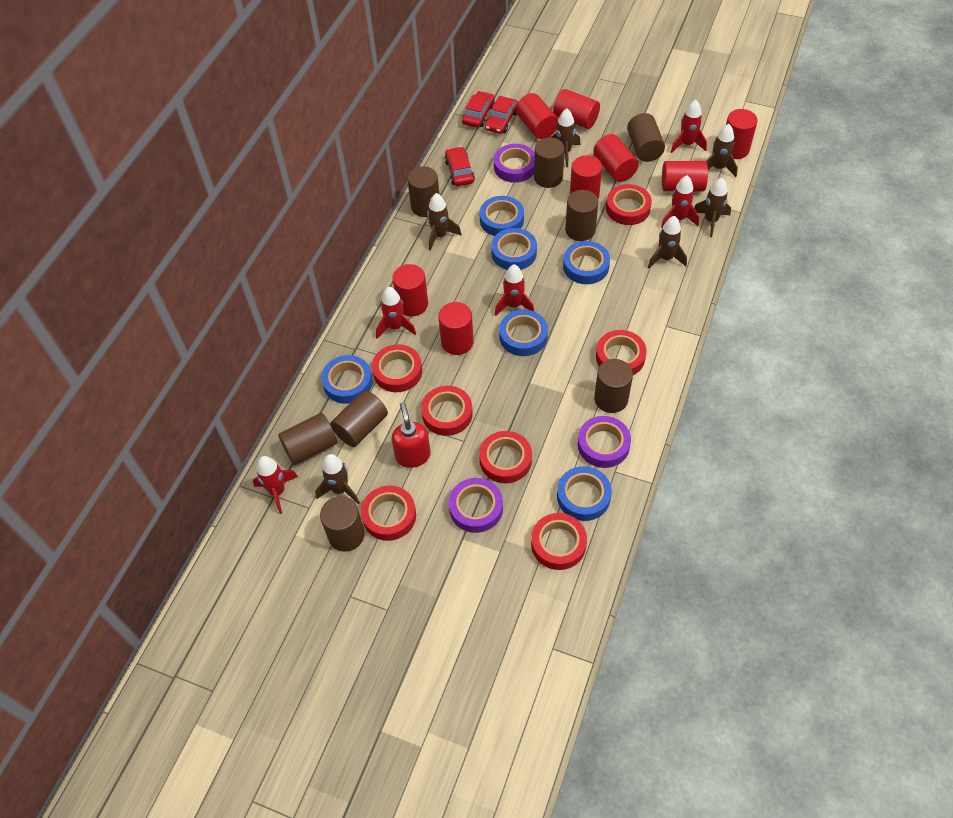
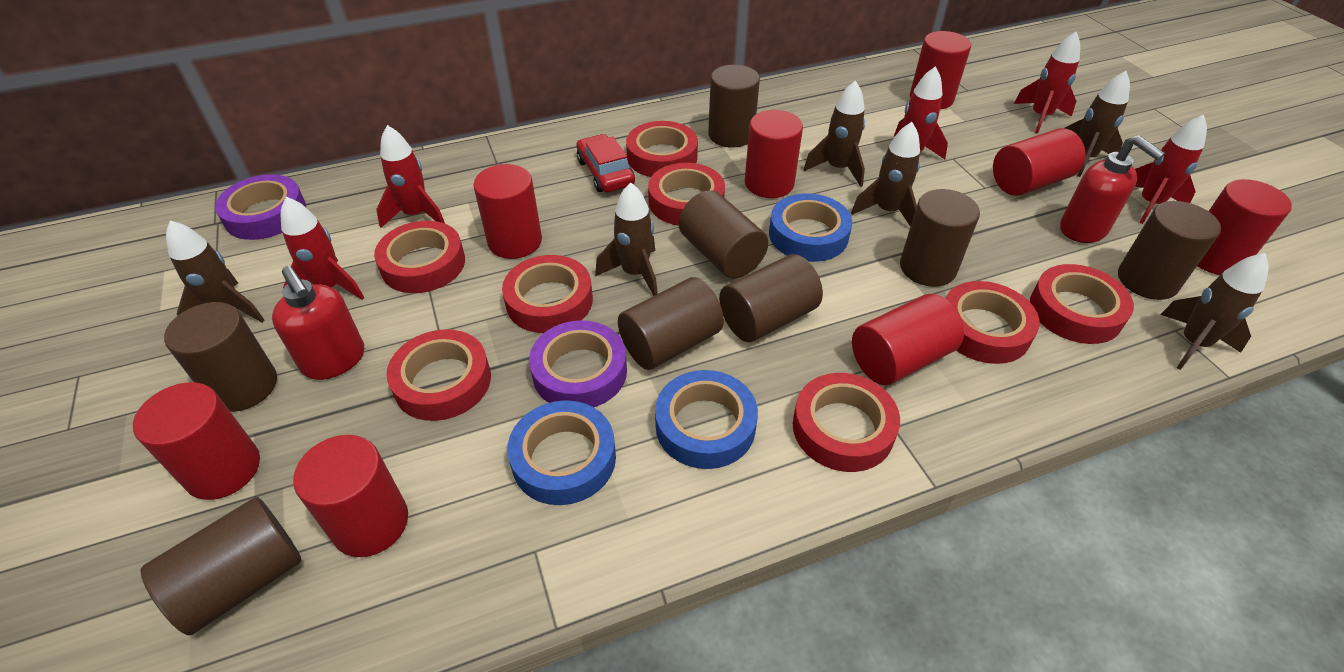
blue tape: [321,355,373,404] [479,196,524,236] [491,228,537,270] [499,310,548,356] [557,466,612,521] [563,241,610,284] = 6 -> [507,400,616,505] [655,370,758,469] [769,193,852,262] = 3
purple tape: [449,478,503,533] [494,144,535,183] [578,416,631,468] = 3 -> [215,174,306,240] [529,320,627,407] = 2
red car: [445,147,475,186] [462,91,495,128] [485,96,518,134] = 3 -> [576,134,635,192] = 1
red soap dispenser: [391,402,431,468] = 1 -> [272,266,364,380] [1060,135,1165,243] = 2
red tape: [361,485,416,541] [372,344,422,392] [421,386,473,436] [479,431,532,483] [531,513,587,570] [596,330,647,375] [606,184,652,225] = 7 -> [374,221,465,293] [386,329,491,421] [502,255,593,333] [626,121,698,177] [648,163,725,226] [793,373,900,472] [946,281,1040,364] [1030,264,1134,344] = 8

